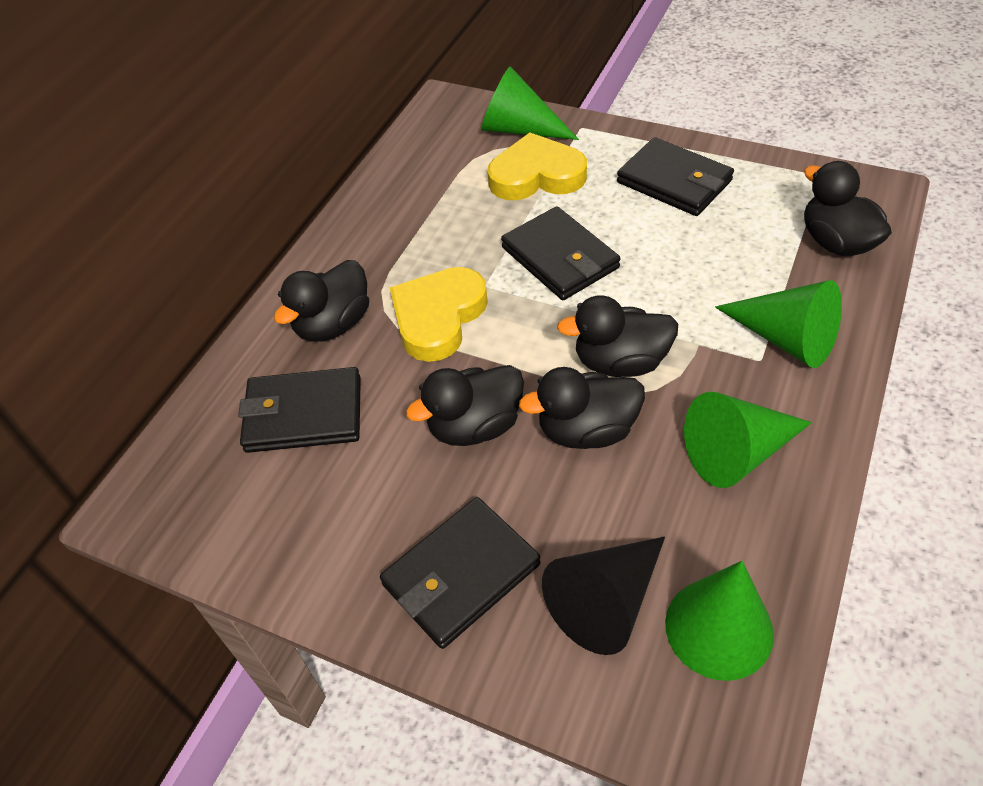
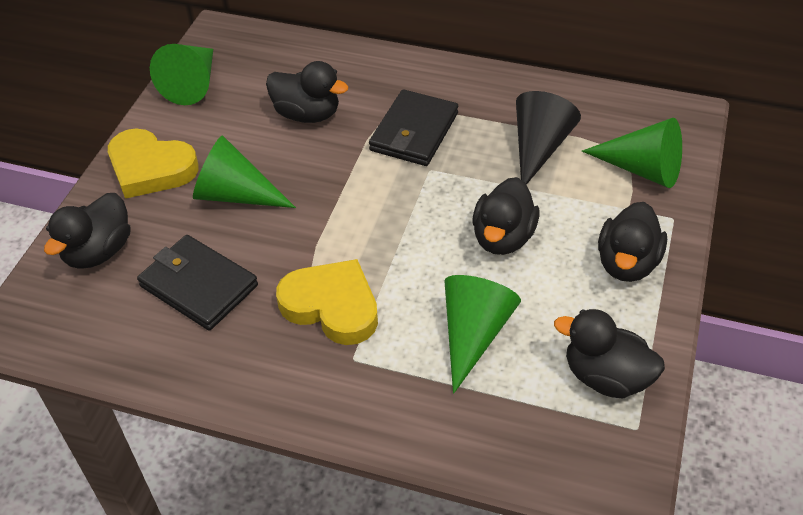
black wallet: [238,367,361,453] [380,497,541,649] [501,206,620,300] [617,137,734,216] = 4 -> [137,235,258,331] [369,89,458,166] = 2

